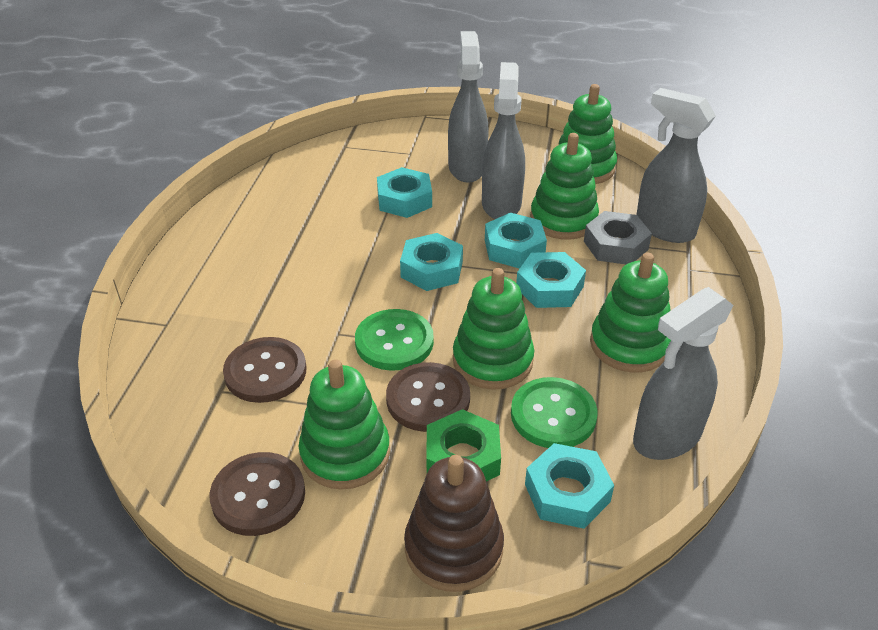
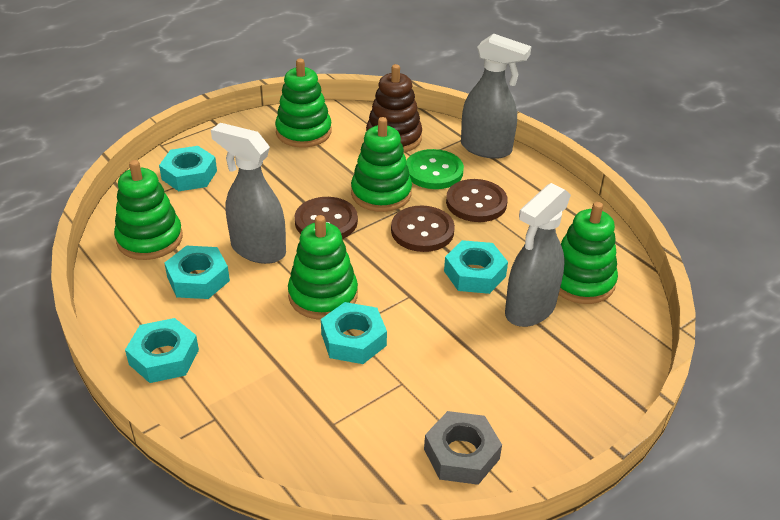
green button: [355,309,434,371] [511,377,598,448] = 2 -> [406,149,464,189] = 1
green nut: [426,409,501,481] = 1 -> none = 0
grey spray bottle: [448,31,489,183] [482,62,525,219] [633,287,734,460] [636,88,716,243] = 4 -> [211,123,286,264] [461,34,531,159] [505,183,571,327] = 3

